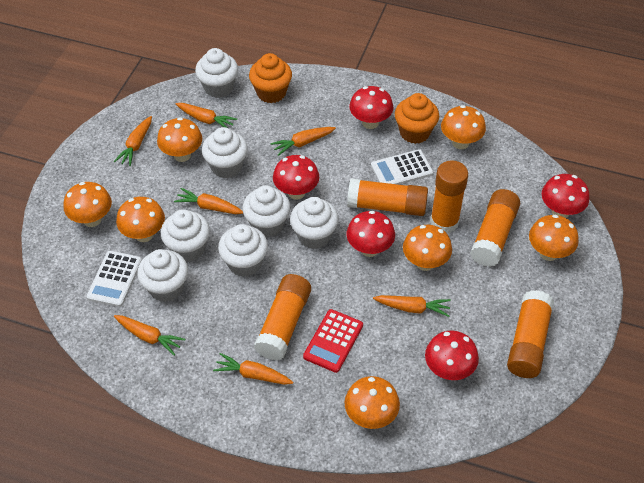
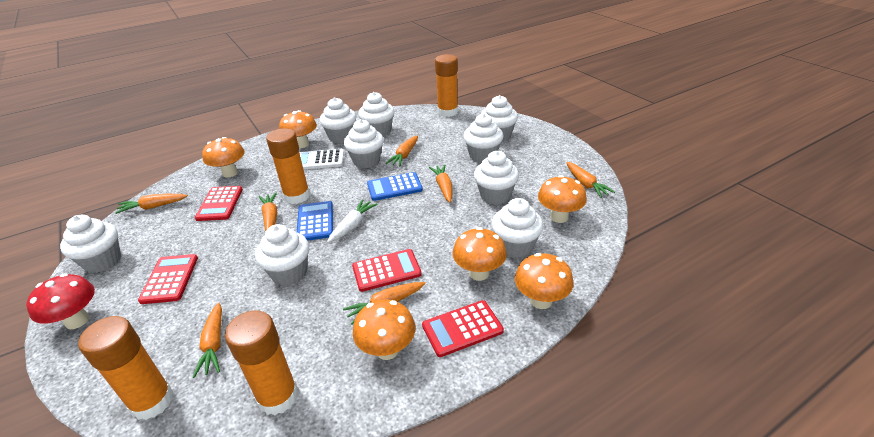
blue calculator: none = 0 -> [297,201,333,241] [367,172,423,201] = 2
orange cupcake: [249,53,292,103] [395,93,439,144] = 2 -> none = 0
orange glue stick: [254,274,311,361] [347,178,428,216] [430,160,468,233] [470,189,520,267] [507,290,554,378] = 5 -> [78,316,174,420] [225,310,298,415] [266,128,310,204] [435,54,458,117] = 4
orange mushroom: [63,182,112,227] [116,197,165,242] [157,117,202,162] [345,376,400,429] [403,225,452,271] [441,105,486,149] [529,215,579,261] = 7 -> [202,137,245,178] [279,110,317,148] [353,300,416,360] [453,227,507,281] [515,253,574,309] [538,175,587,223] = 6
red calculator: [303,309,363,373] = 1 -> [138,254,198,304] [195,186,243,221] [352,249,422,292] [422,300,504,357] = 4
red mushroom: [273,155,319,200] [346,211,395,257] [349,86,393,129] [425,331,479,380] [542,174,590,218] = 5 -> [26,273,95,329] = 1
white calculator: [86,251,142,307] [371,149,433,185] = 2 -> [299,149,344,169] = 1
white carrot: none = 0 -> [327,199,377,243] = 1
white cupcake: [137,249,188,302] [161,209,210,262] [195,48,238,98] [202,127,248,178] [218,224,268,277] [242,185,291,238] [290,197,339,249] = 7 -> [60,215,121,273] [255,224,309,286] [320,97,357,143] [344,119,384,168] [358,92,395,136] [463,114,503,163] [474,151,519,205] [481,95,518,142] [492,198,543,258] = 9

